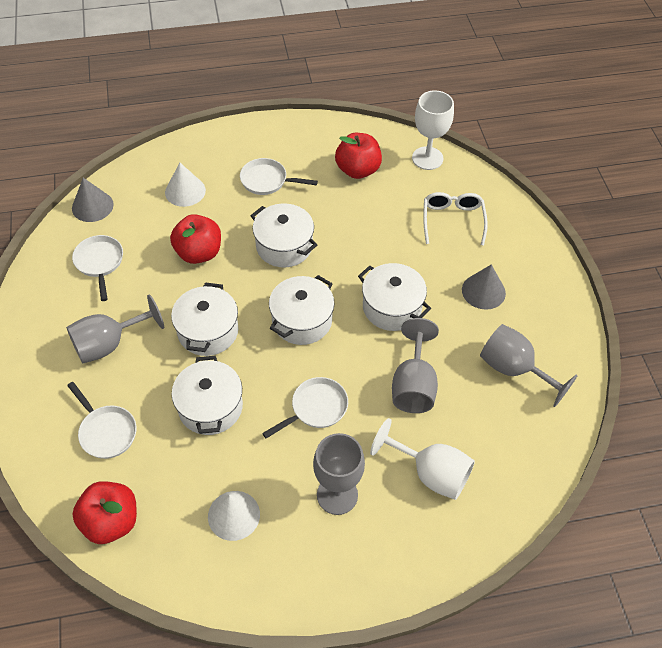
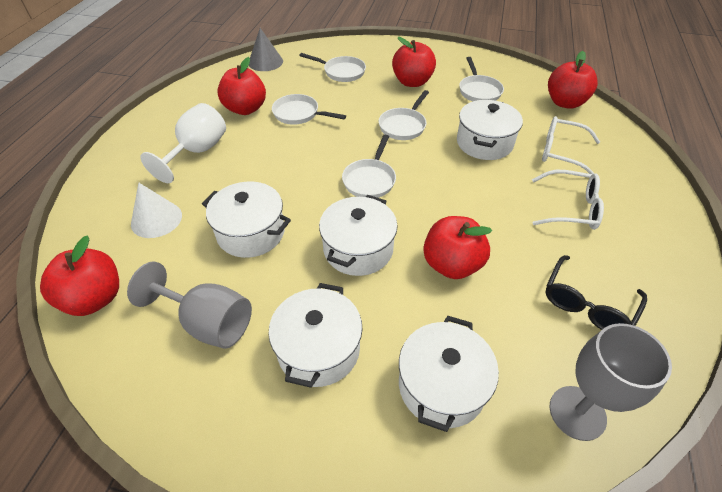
black glasses: none = 0 -> [545,255,647,330] = 1
grey cone: [72,178,114,222] [462,264,506,310] = 2 -> [249,28,283,71] = 1
grey goblet: [66,294,164,363] [313,433,365,515] [392,318,439,413] [480,324,578,407] = 4 -> [127,261,252,349] [549,323,672,441] = 2
red apple: [72,481,137,544] [170,214,221,264] [335,133,382,179] = 3 -> [40,236,119,316] [217,57,266,115] [392,37,436,87] [423,216,492,279] [548,51,598,109] = 5
white cone: [165,163,206,207] [208,491,260,541] = 2 -> [131,183,182,238] = 1
white glasses: [423,192,488,246] = 1 -> [532,170,604,230] [542,116,600,174] = 2
white goblet: [370,418,475,500] [412,90,454,170] = 2 -> [140,103,226,183] = 1
white pan: [67,382,137,459] [72,235,123,301] [240,158,318,195] [262,377,348,438] = 4 -> [272,94,346,125] [299,53,366,82] [342,135,396,198] [379,90,429,140] [459,57,504,101] = 5

